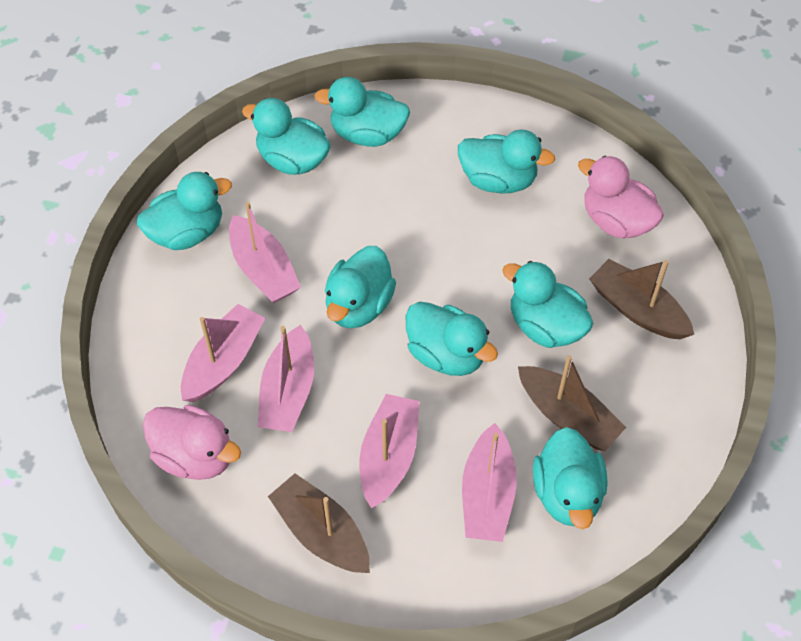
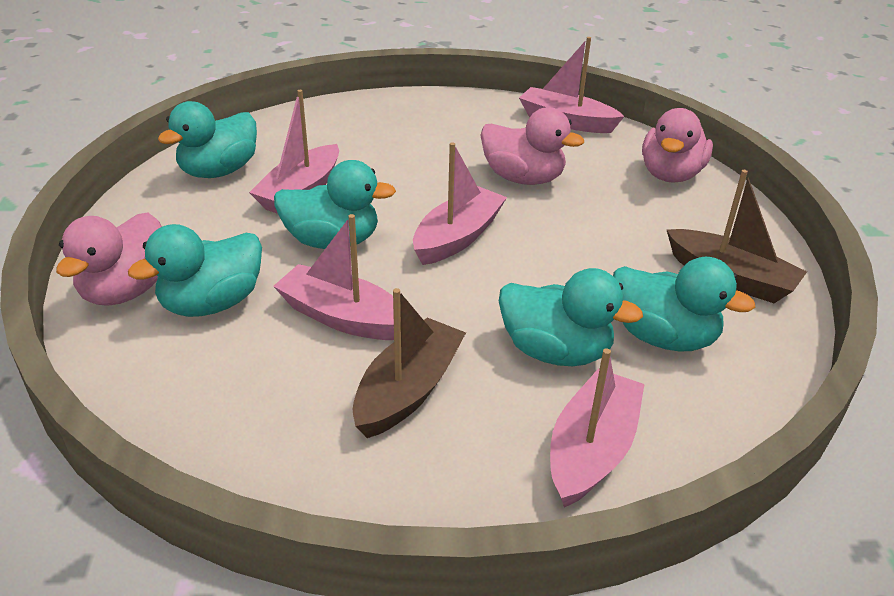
brown boat: [268,473,370,573] [518,355,626,451] [589,259,694,339] = 3 -> [353,288,466,438] [666,170,807,303] = 2
pink duck: [143,405,241,480] [578,156,664,238] = 2 -> [56,212,162,306] [480,107,584,185] [642,108,713,183] = 3
turquoise duck: [137,172,232,250] [242,98,331,175] [314,77,410,147] [325,246,396,328] [406,302,498,376] [458,130,555,194] [502,261,594,348] [533,427,607,529] = 8 -> [128,224,262,317] [158,101,257,178] [274,160,396,249] [499,268,643,366] [613,257,755,352] = 5

